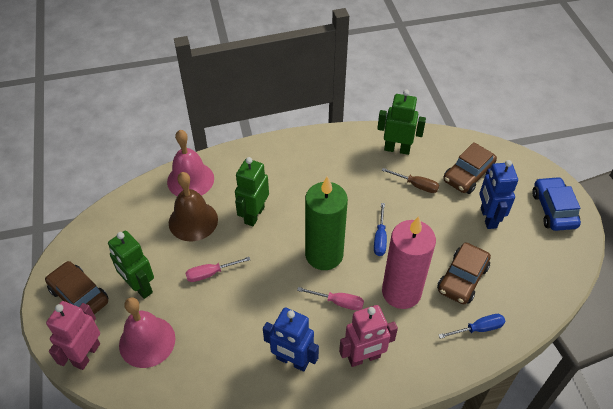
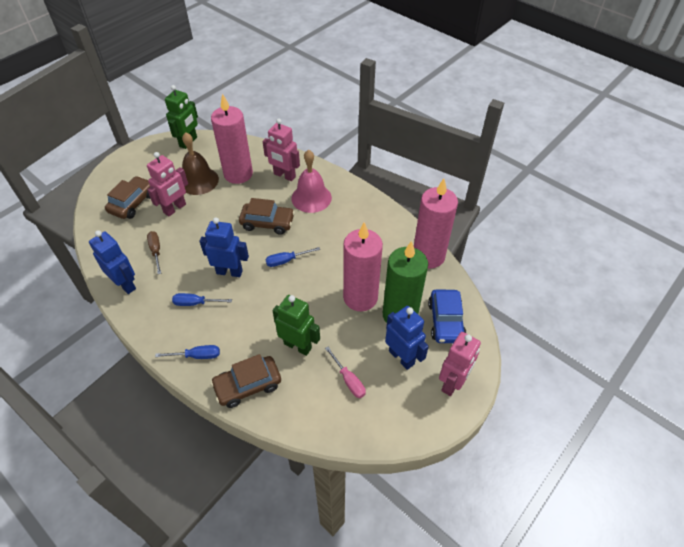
blue robot: [263,307,319,372] [479,160,518,229] = 2 -> [89,230,136,294] [200,217,249,277] [385,306,429,370] = 3
blue screwdriver: [374,203,387,256] [439,314,505,339] = 2 -> [155,345,220,359] [172,293,232,306] [266,247,320,267] = 3
green robot: [108,231,154,299] [235,157,269,226] [377,89,426,155] = 3 -> [165,85,198,149] [272,295,320,356] = 2
pink bell: [119,297,175,368] [167,130,214,196] = 2 -> [291,150,332,213] = 1
pink candle: [382,216,436,309] = 1 -> [211,93,253,184] [343,222,383,311] [414,179,458,268] = 3
pink robot: [46,301,100,370] [339,305,398,367] = 2 -> [147,152,188,217] [263,119,300,181] [439,332,481,396] = 3
pink screwdriver: [186,257,250,282] [297,287,364,311] = 2 -> [325,347,366,398] = 1

